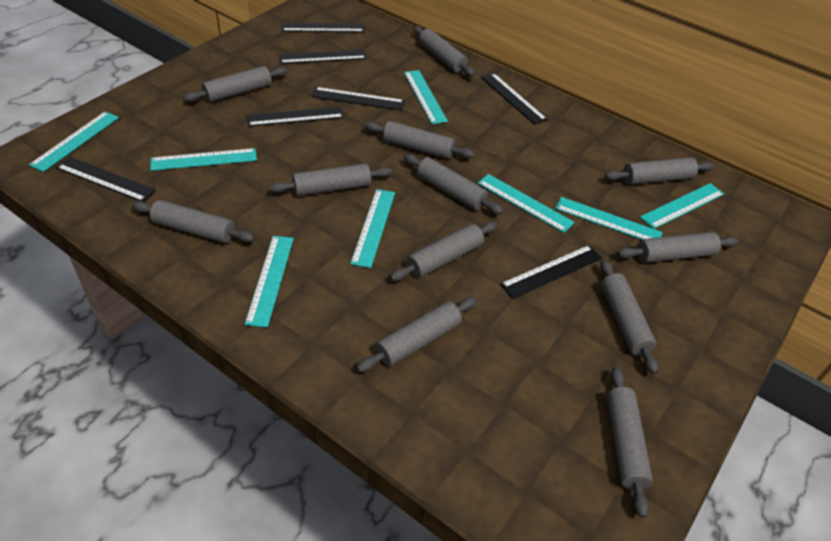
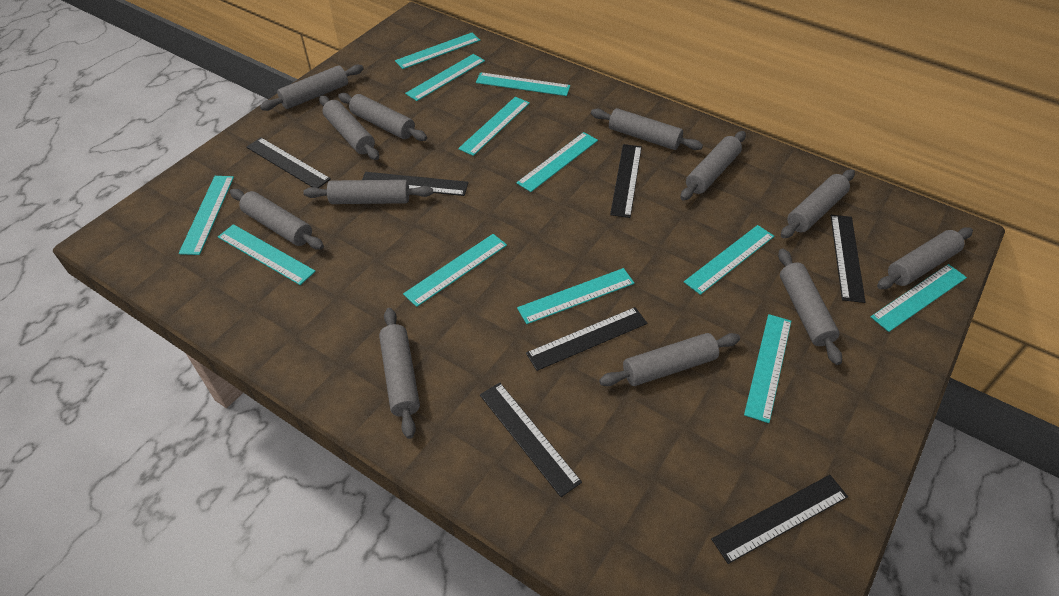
turquoise ruler: [29,112,119,172] [150,148,257,171] [245,236,294,328] [350,189,395,268] [404,70,448,124] [478,174,575,233] [555,197,663,239] [640,183,724,229] = 8 -> [179,176,234,255] [218,224,316,285] [395,33,480,69] [403,234,507,307] [405,54,485,101] [458,97,530,156] [476,72,570,96] [516,132,598,192] [517,268,634,324] [684,225,774,295] [744,314,791,423] [871,264,967,332] = 12

